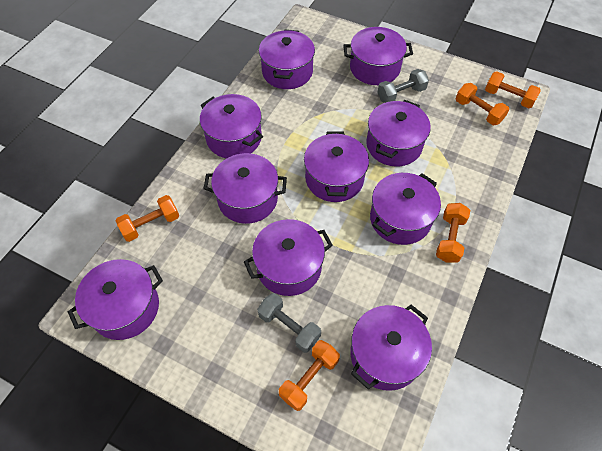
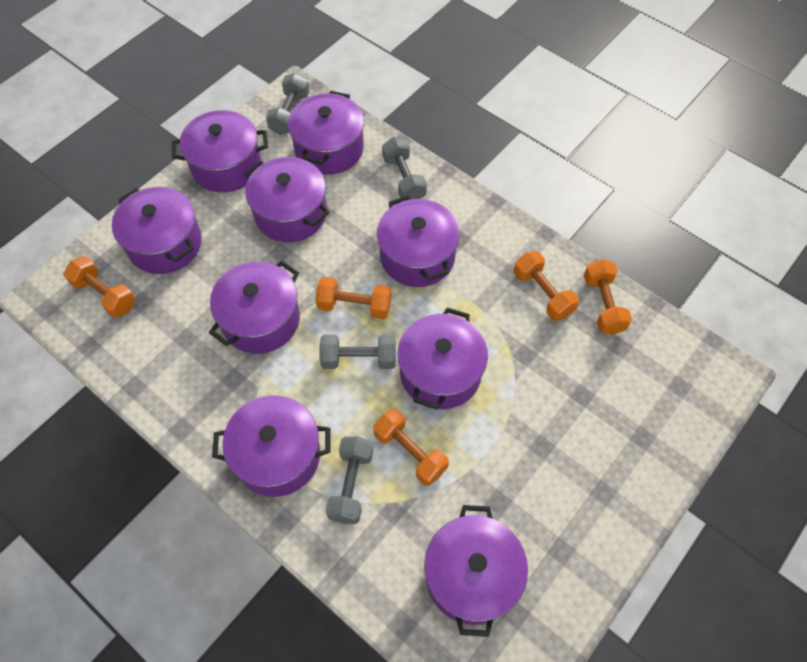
grey dumbbell: [257,293,321,353] [377,69,429,103] = 2 -> [266,73,310,135] [320,334,396,369] [326,436,373,524] [382,137,427,199] = 4
purple pot: [68,259,163,340] [200,94,263,158] [203,153,287,224] [244,219,333,296] [259,30,315,89] [304,131,369,202] [343,27,413,85] [351,305,432,391] [366,100,431,166] [370,173,441,245] = 10 -> [112,187,202,274] [172,110,268,192] [209,261,300,354] [212,395,330,497] [245,157,330,242] [288,91,364,175] [377,195,460,287] [397,308,488,409] [424,505,528,637] = 9

